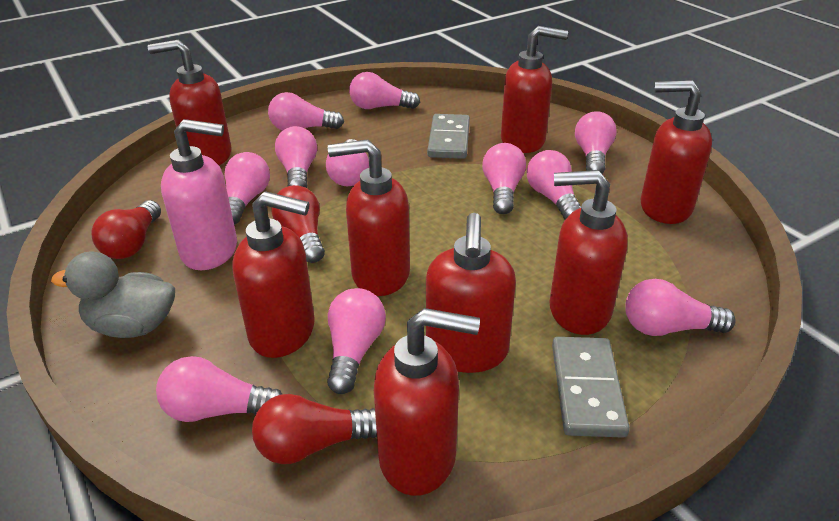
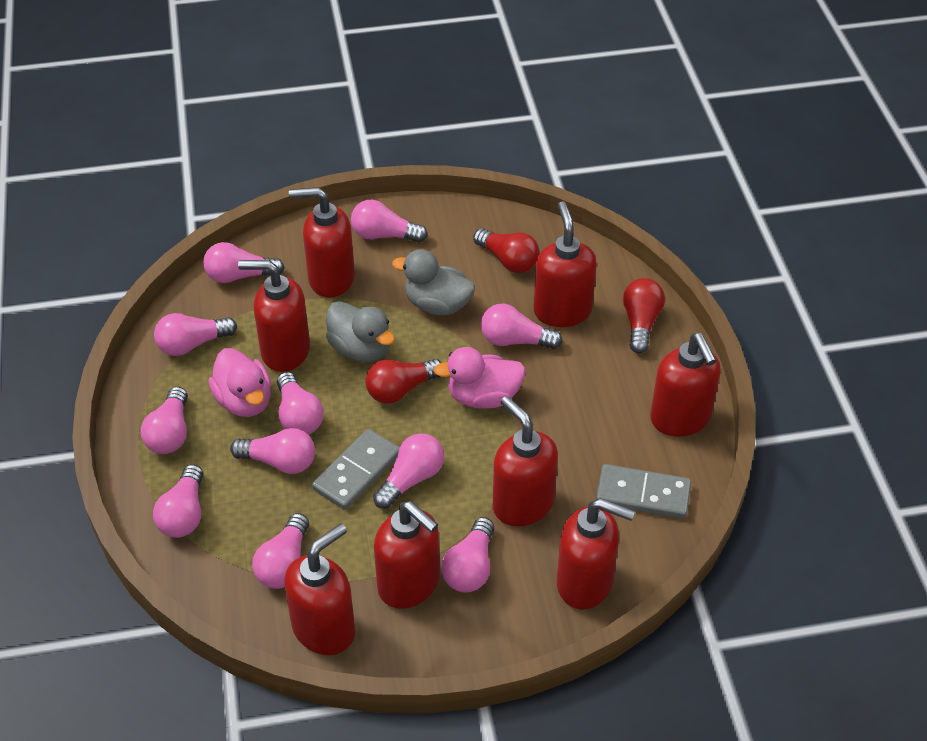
grey duck: [51,251,175,338] = 1 -> [326,301,395,362] [392,249,475,316] = 2
pink duck: none = 0 -> [208,348,271,417] [434,347,526,408] = 2
pink soap dispenser: [161,119,237,270] = 1 -> none = 0

